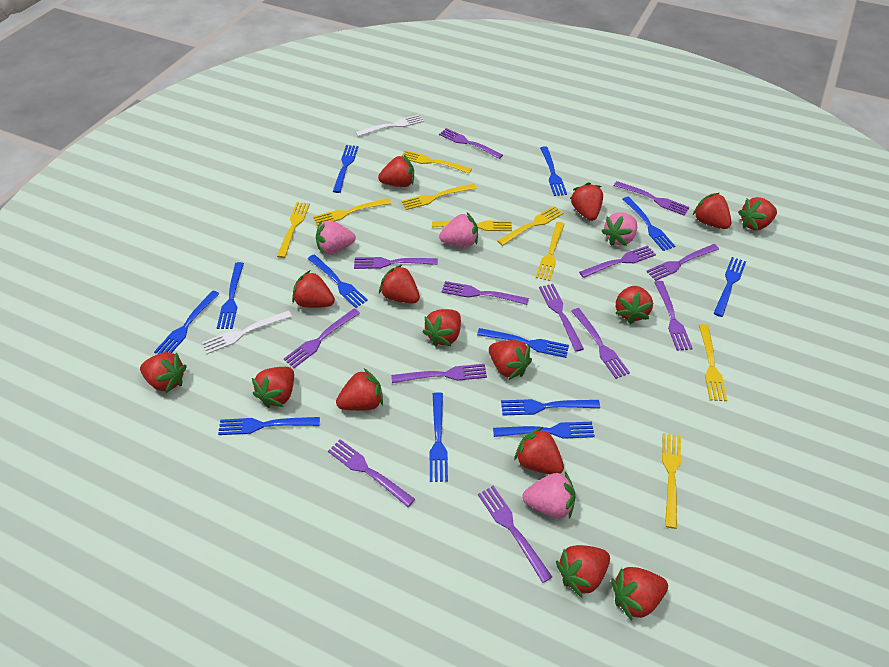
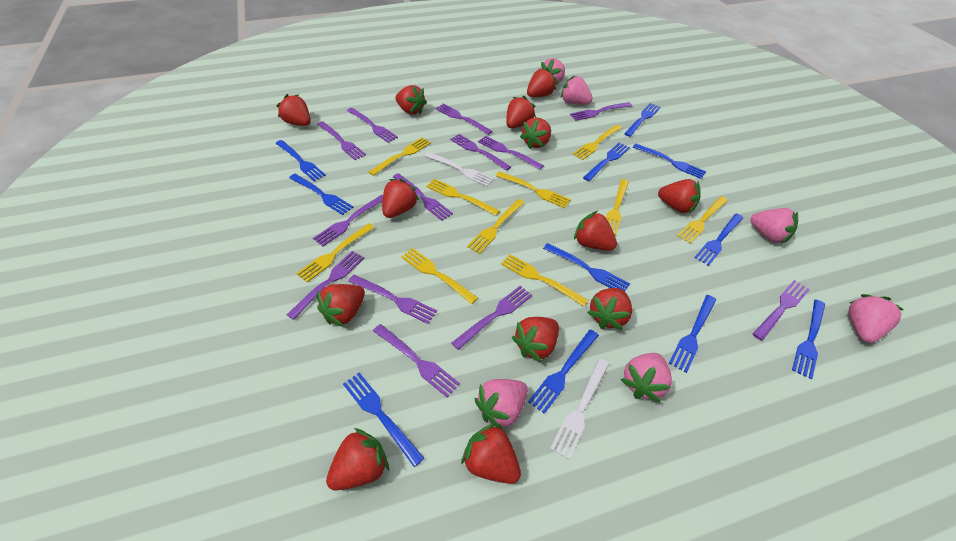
blue fork: [154,290,220,354] [217,262,244,329] [218,417,320,435] [308,255,368,308] [333,145,358,193] [429,392,448,482] [477,328,569,358] [493,422,595,439] [501,399,600,416] [540,146,567,196] [623,197,675,251] [713,257,746,317] = 12 -> [275,140,326,181] [289,174,353,215] [343,373,424,467] [528,329,599,414] [543,243,630,291] [583,143,630,181] [624,103,661,137] [633,144,706,179] [669,295,716,373] [694,213,743,266] [792,300,825,380] = 11
pink strawberry: [316,220,356,254] [439,212,478,247] [522,472,575,519] [601,213,637,246] = 4 -> [475,379,528,430] [540,58,565,85] [561,75,593,104] [621,353,672,402] [750,208,798,243] [849,294,904,343] = 6
red strawberry: [140,352,187,393] [252,367,294,408] [292,270,335,308] [336,369,383,411] [378,155,414,187] [379,264,420,303] [422,309,461,347] [489,340,532,380] [514,427,564,474] [556,545,610,598] [570,182,603,221] [611,567,668,621] [615,286,653,324] [693,193,731,229] [738,197,777,231] = 15 -> [277,94,311,126] [317,284,365,327] [326,428,389,490] [382,179,419,218] [395,85,427,115] [461,423,521,484] [506,96,536,128] [512,317,559,363] [520,117,551,149] [527,68,556,97] [574,211,617,250] [587,288,632,330] [658,179,701,213] = 13
yellow fork: [277,202,310,258] [313,198,391,226] [401,184,477,210] [402,150,472,173] [432,220,512,231] [497,206,563,246] [536,222,565,281] [662,433,681,529] [699,324,727,401] = 9 -> [296,223,375,283] [369,137,431,176] [401,248,478,304] [426,179,500,216] [467,199,525,254] [496,171,571,208] [501,254,588,307] [572,125,622,160] [606,179,629,235] [677,196,728,244] = 10

